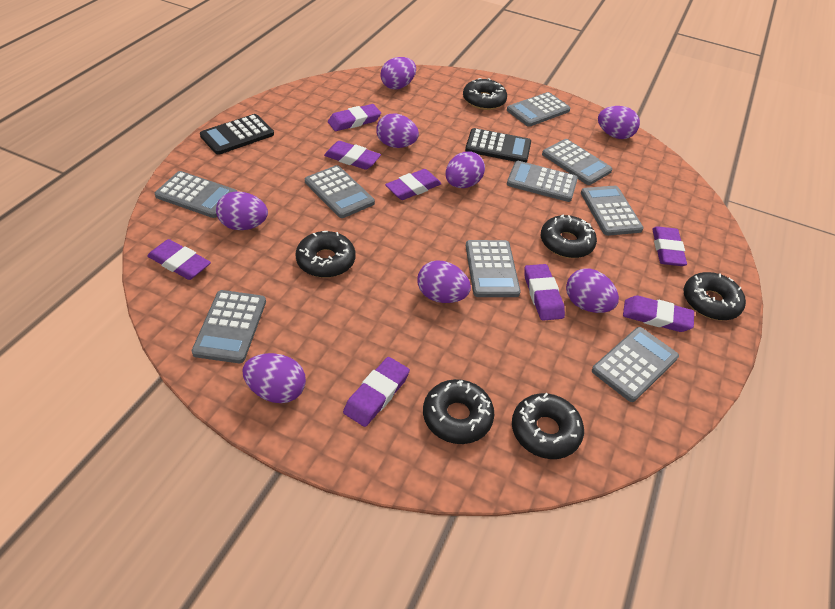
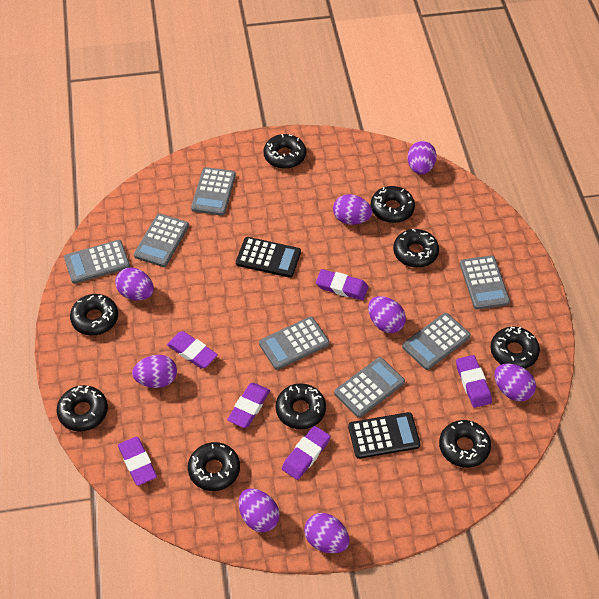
black donut: [295,231,355,278] [423,379,494,444] [463,78,507,110] [512,393,584,459] [541,215,597,258] [684,272,746,321] = 6 -> [57,385,108,431] [70,294,118,336] [188,442,240,491] [264,134,306,169] [276,383,326,429] [371,186,415,223] [393,229,439,268] [439,420,491,468] [491,326,540,369] = 9
grey calculator: [155,171,237,218] [192,290,266,363] [305,165,375,218] [466,240,521,297] [507,92,570,127] [507,161,578,202] [542,139,613,185] [581,186,644,236] [592,327,679,402] = 9 -> [64,240,130,284] [134,214,189,267] [191,167,236,216] [259,317,329,370] [334,357,405,418] [402,313,471,370] [460,255,510,309] = 7
purple eraser: [147,239,211,280] [324,141,381,170] [328,104,381,131] [343,357,410,427] [385,169,441,200] [524,264,565,321] [623,295,694,332] [652,226,687,266] = 8 -> [118,437,157,486] [167,331,218,369] [227,383,270,428] [282,426,331,480] [316,269,368,300] [456,355,492,408] = 6

